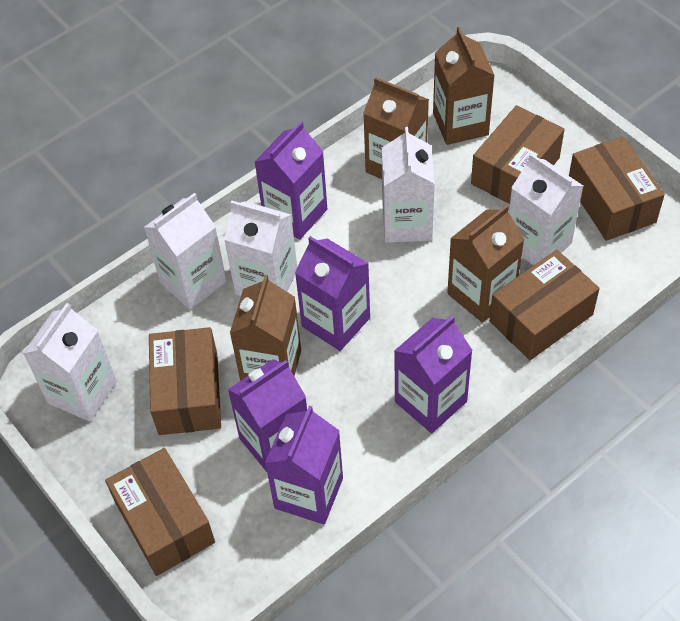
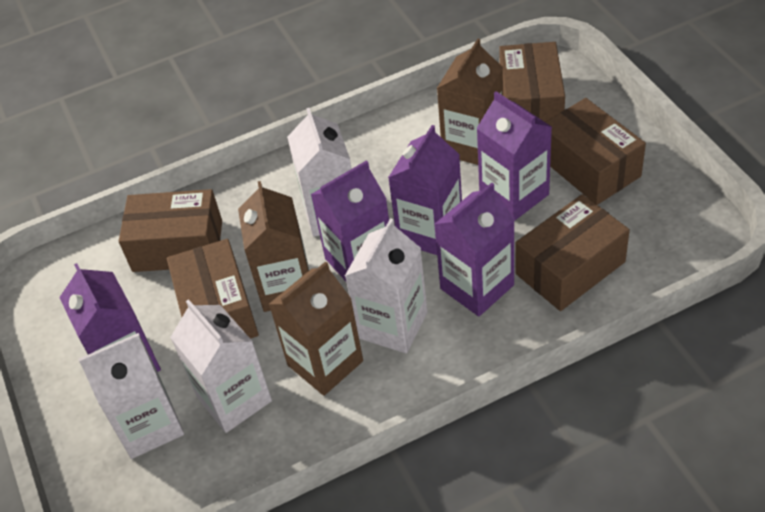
brown carton: [230,275,301,381] [363,77,429,179] [433,27,494,145] [447,205,524,323] = 4 -> [238,181,309,312] [269,261,363,396] [437,38,503,165] = 3
white carton: [23,303,117,422] [144,193,227,310] [224,201,297,296] [382,127,435,243] [509,153,583,266] = 5 -> [78,333,184,459] [170,299,272,433] [287,108,352,237] [345,218,427,353] = 4

